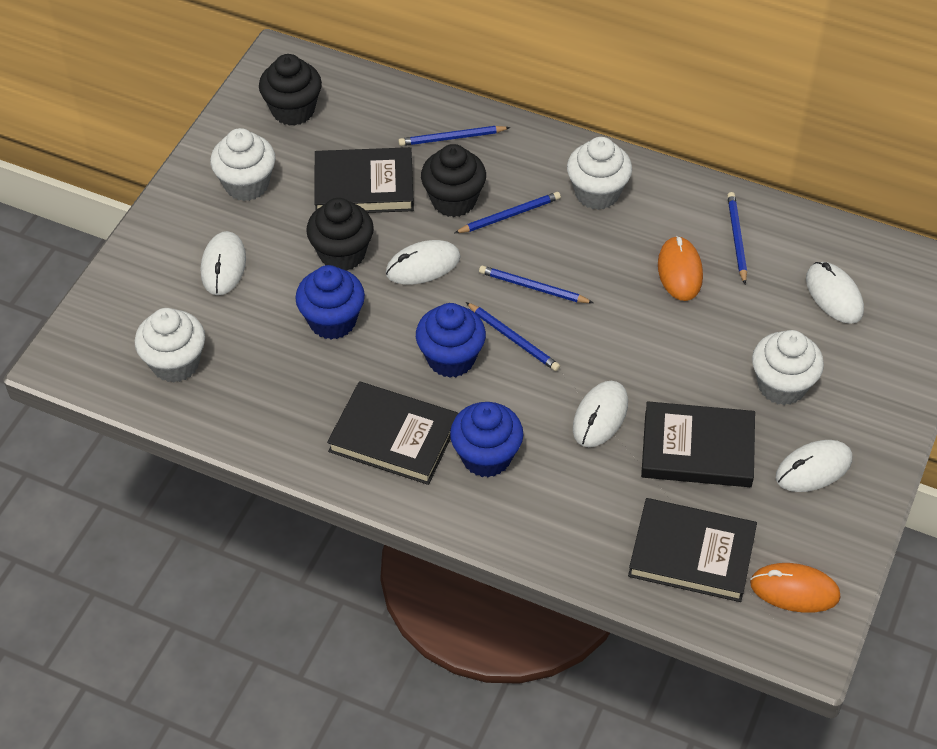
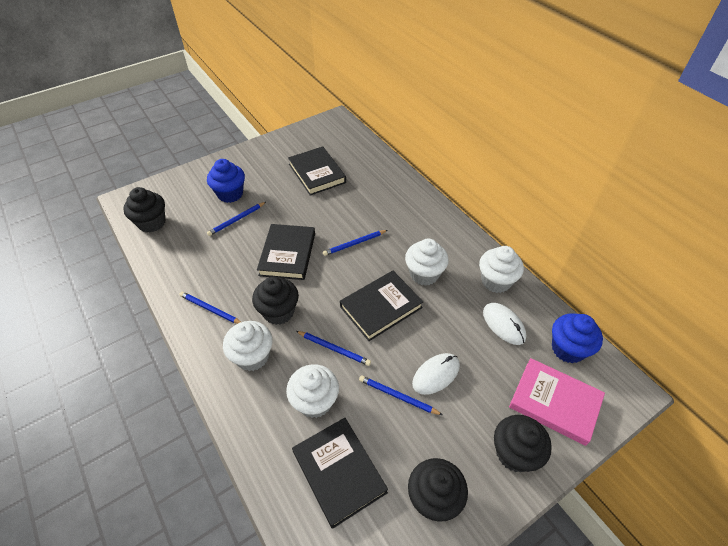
black cupcake: [259,54,322,126] [306,198,374,271] [421,144,486,217] = 3 -> [123,187,165,233] [252,276,299,325] [408,458,468,522] [494,415,552,472] = 4
blue cupcake: [295,265,365,339] [416,303,486,378] [450,402,523,478] = 3 -> [207,159,245,203] [552,313,603,363] = 2
orange mouse: [658,236,703,301] [750,563,841,613] = 2 -> none = 0
pink book: none = 0 -> [509,358,605,446] = 1
white mouse: [201,231,246,295] [386,240,461,285] [573,381,628,447] [776,440,852,492] [806,262,864,324] = 5 -> [412,353,460,395] [483,303,526,345] = 2

